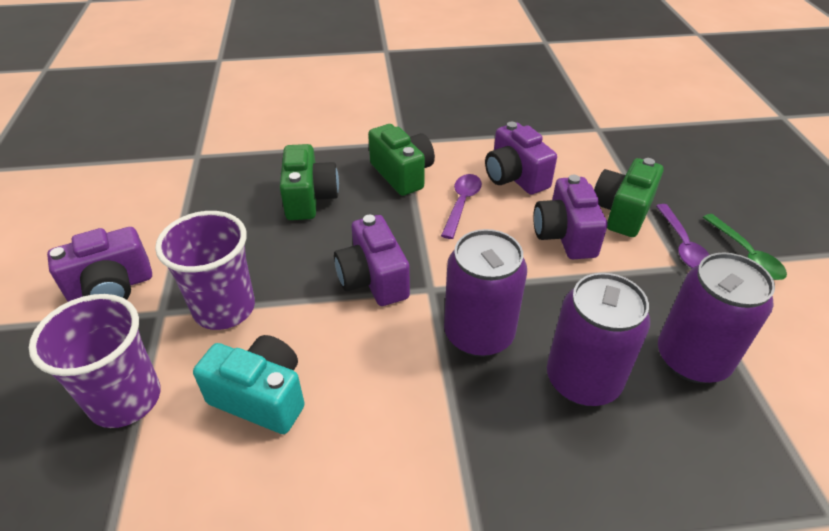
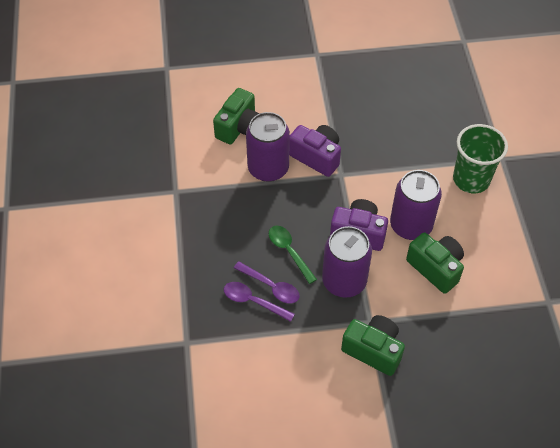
green cup: none = 0 -> [453,124,508,193] = 1
purple camera: [47,227,152,302] [334,215,410,306] [485,122,557,195] [533,175,608,259] = 4 -> [289,125,341,177] [330,199,388,251] = 2
purple cup: [29,294,161,428] [155,211,255,330] = 2 -> none = 0
turquoise camera: [193,335,305,434] = 1 -> none = 0

